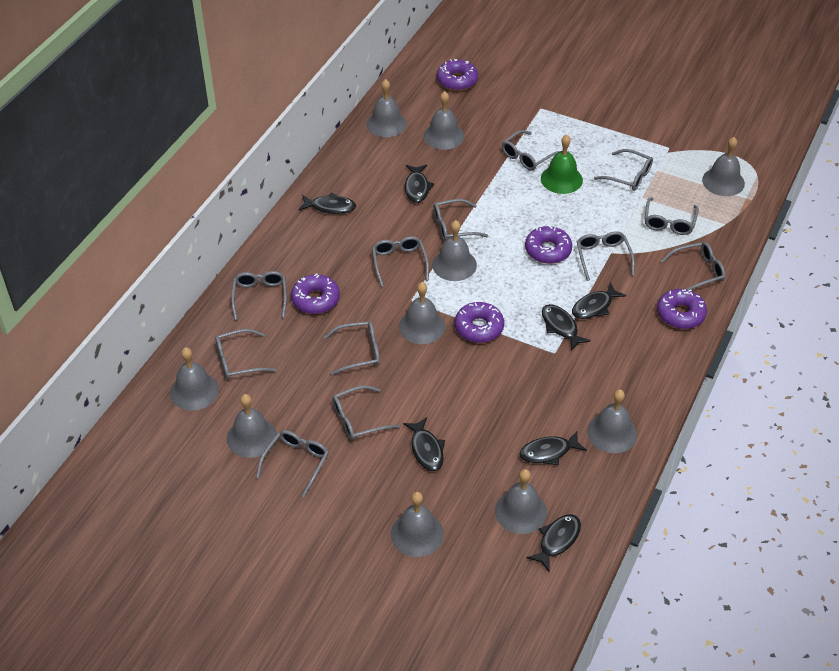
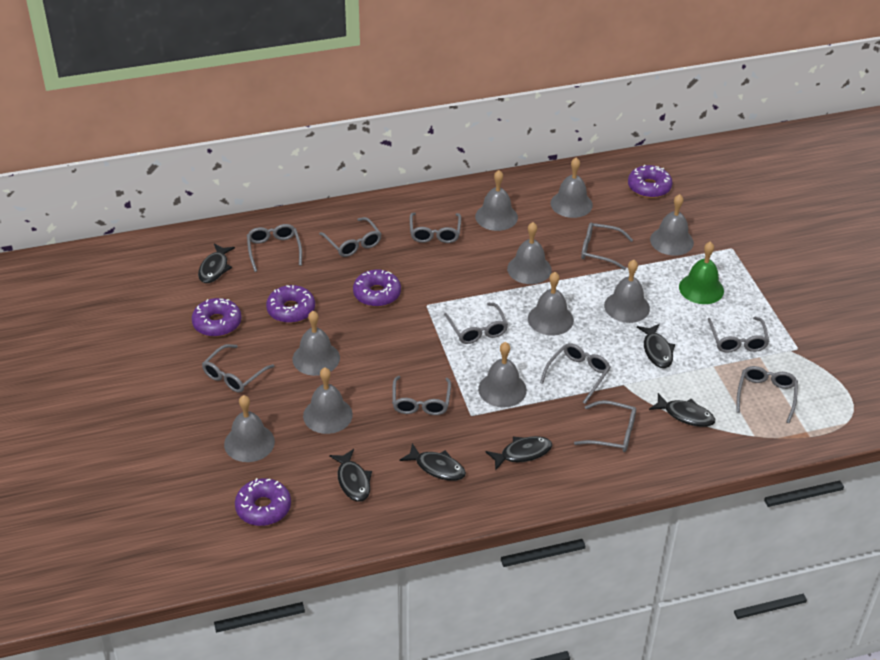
black fish: [298,192,356,214] [403,417,445,471] [405,165,434,203] [519,431,587,466] [526,514,581,572] [542,304,591,351] [572,282,626,319] = 7 -> [198,244,235,283] [329,449,372,502] [399,443,466,481] [485,436,552,471] [637,324,675,368] [649,393,715,427] = 6
grey glasses: [215,329,276,379] [231,271,287,320] [256,430,329,497] [324,321,380,375] [332,385,400,440] [372,236,429,287] [433,199,489,241] [502,130,560,171] [577,231,635,281] [594,149,653,191] [644,197,699,235] [661,242,725,290] = 12 -> [202,344,275,393] [247,224,302,272] [319,217,381,257] [392,376,451,415] [410,213,461,243] [444,303,508,344] [540,343,611,404] [574,400,636,452] [581,222,633,270] [708,317,770,353] [736,366,798,423] = 11

